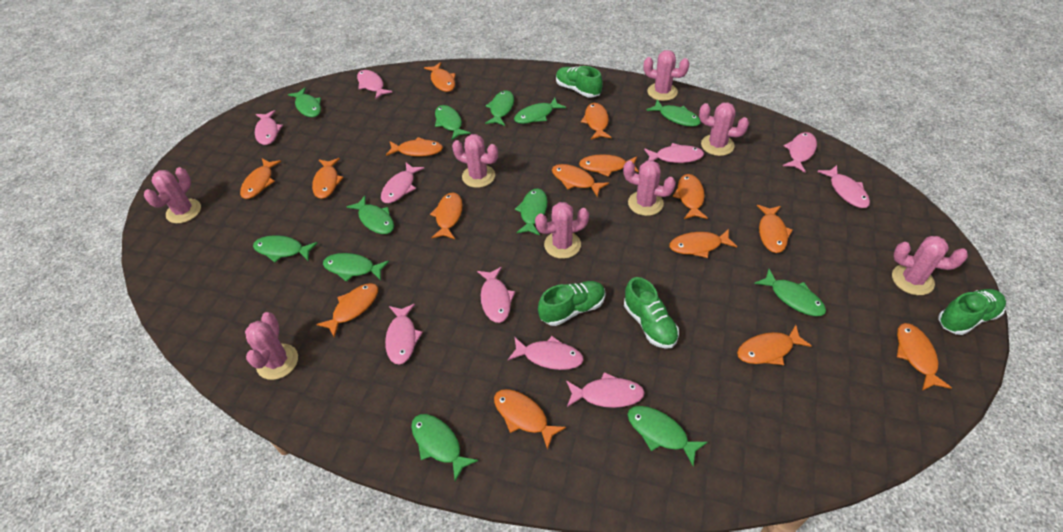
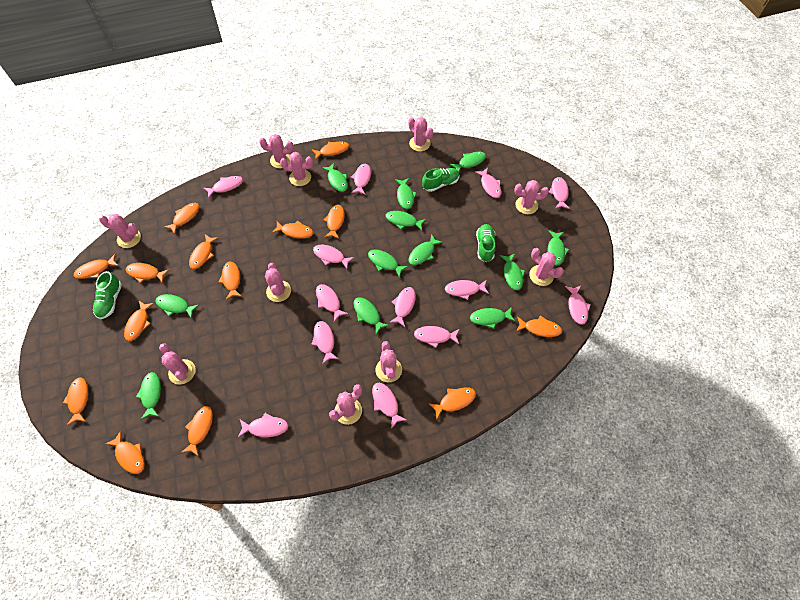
green shoe: [538,281,606,326] [556,66,603,98] [624,277,679,349] [938,289,1006,335] = 4 -> [93,271,122,319] [422,168,460,192] [476,224,495,262] = 3
orange fish: [240,159,282,199] [312,158,344,199] [316,283,378,338] [386,137,443,157] [424,62,456,92] [430,192,463,239] [494,389,566,450] [552,164,609,197] [579,154,638,177] [581,103,612,140] [669,229,737,258] [673,174,708,219] [737,325,812,365] [757,205,793,253] [897,323,952,391] = 15 -> [63,377,88,425] [74,254,119,279] [105,431,145,474] [124,301,154,341] [126,263,169,283] [164,203,199,234] [181,406,213,456] [189,234,219,269] [218,262,242,300] [272,220,313,239] [312,141,349,160] [323,205,345,239] [428,387,476,419] [516,316,562,337] = 14
pink cactus: [144,167,201,224] [245,312,298,380] [452,134,498,188] [535,202,589,259] [623,160,676,216] [643,50,690,101] [699,102,749,156] [892,236,968,295] = 8 -> [99,214,141,248] [159,343,196,385] [259,134,294,168] [265,263,291,302] [280,152,313,186] [329,384,362,425] [376,341,402,382] [408,117,433,152] [514,180,549,214] [529,248,564,286] = 10
pink fish: [255,110,283,145] [357,70,392,100] [381,163,424,203] [385,304,423,365] [477,267,515,323] [508,336,584,370] [566,372,645,408] [644,143,704,163] [783,132,817,172] [817,165,870,208] = 10 -> [204,176,243,198] [238,413,288,437] [311,321,339,364] [313,245,354,269] [316,284,348,322] [351,164,371,195] [372,383,406,429] [389,287,416,327] [414,326,459,348] [445,280,489,300] [475,168,501,198] [548,177,570,209] [565,286,591,325] = 13

